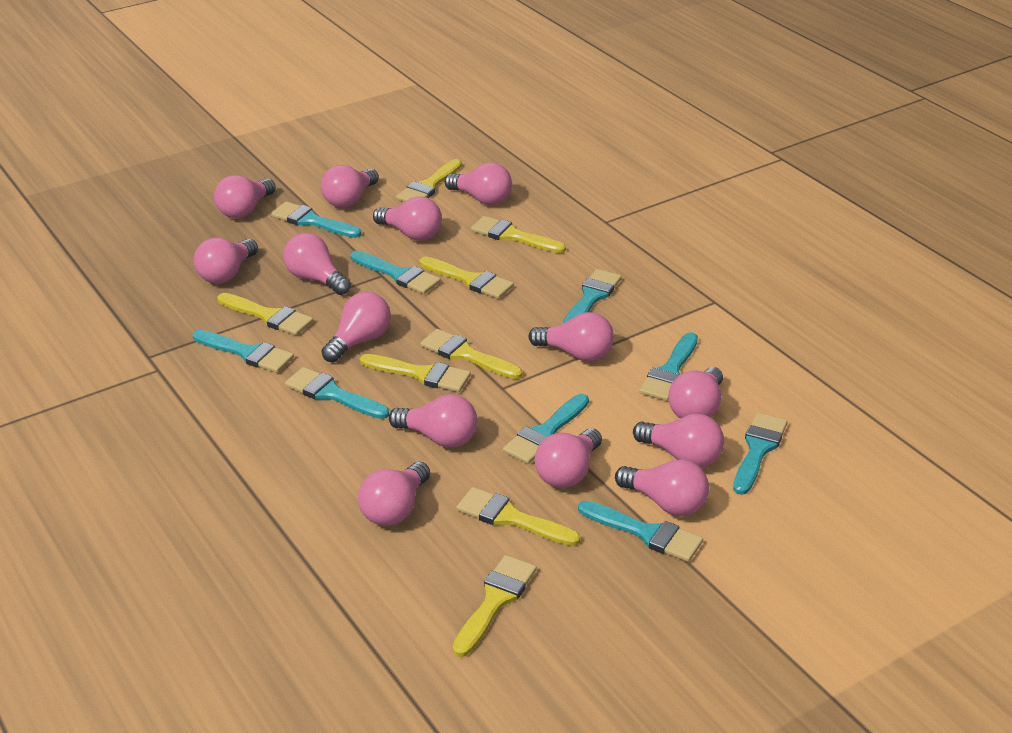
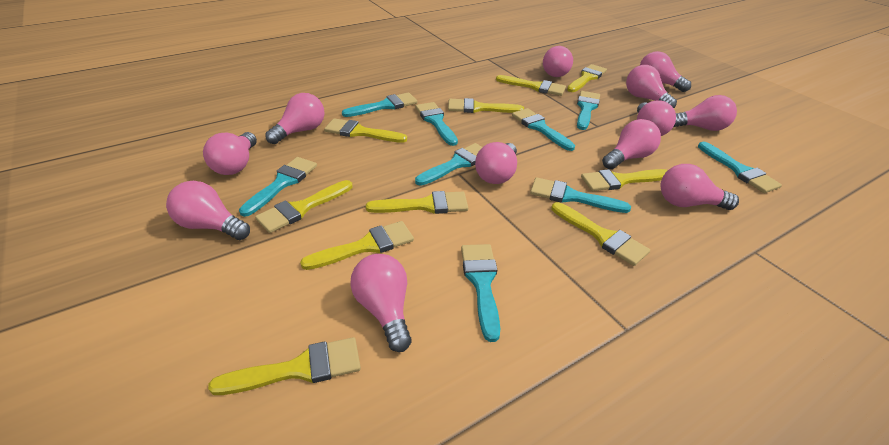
pink light bulb: [194,238,258,284] [214,175,276,218] [283,233,351,295] [321,165,379,208] [322,292,391,362] [358,462,430,526] [373,196,442,241] [389,394,478,448] [445,162,512,205] [529,312,614,362] [535,428,602,488] [615,459,709,516] [633,414,724,468] [669,367,723,418] = 14 -> [166,181,250,240] [203,132,257,175] [265,93,325,144] [350,254,412,352] [475,142,517,184] [543,46,573,77] [602,119,661,169] [626,65,677,108] [637,100,676,136] [640,51,691,92] [660,164,739,210] [674,95,737,131] = 12
yellow brush: [217,293,313,335] [360,354,471,392] [396,159,462,202] [420,257,514,299] [420,329,522,379] [452,555,537,657] [456,487,580,546] [471,216,566,253] = 8 -> [208,337,361,395] [255,180,353,233] [300,221,414,270] [324,118,407,143] [366,191,468,214] [448,98,524,113] [496,75,566,96] [551,202,650,266] [567,64,607,92] [581,169,668,191] = 10

